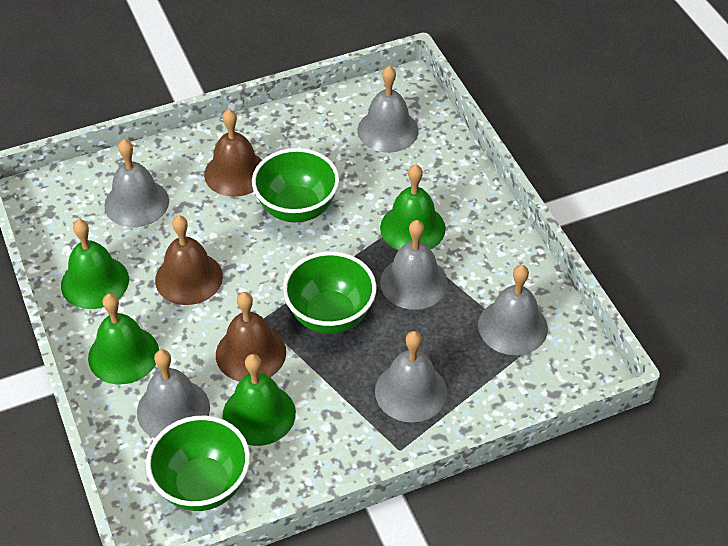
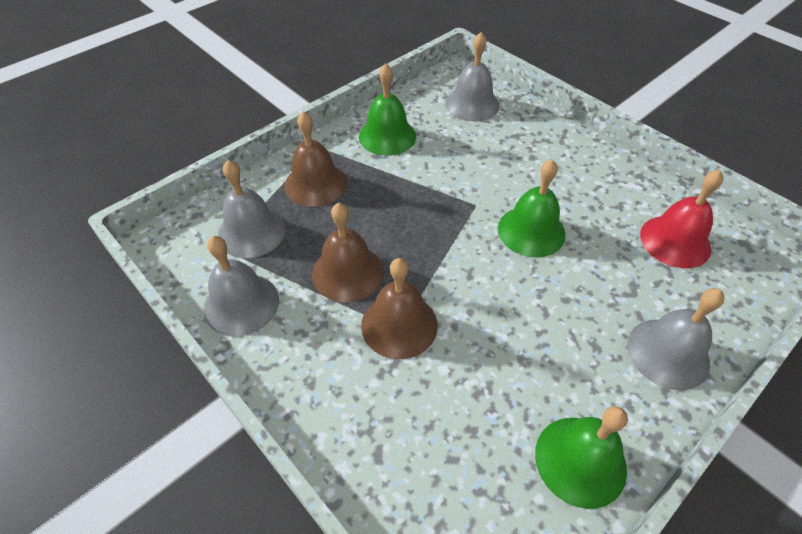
green bell: [61,219,129,309] [88,293,159,384] [222,354,296,446] [380,164,446,250] = 4 -> [359,63,416,156] [498,159,566,257] [535,406,628,509] = 3
green bowl: [146,416,250,511] [252,148,339,222] [283,251,377,334] = 3 -> none = 0
grey bell: [104,139,169,227] [137,350,210,438] [357,66,419,153] [375,331,447,423] [380,220,448,310] [478,265,548,355] = 6 -> [203,236,279,337] [218,160,286,258] [445,32,500,121] [627,288,725,390] = 4
red bell: none = 0 -> [640,170,723,268] = 1

